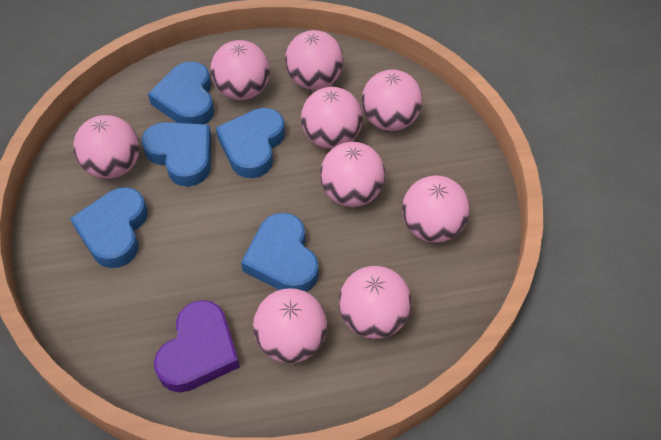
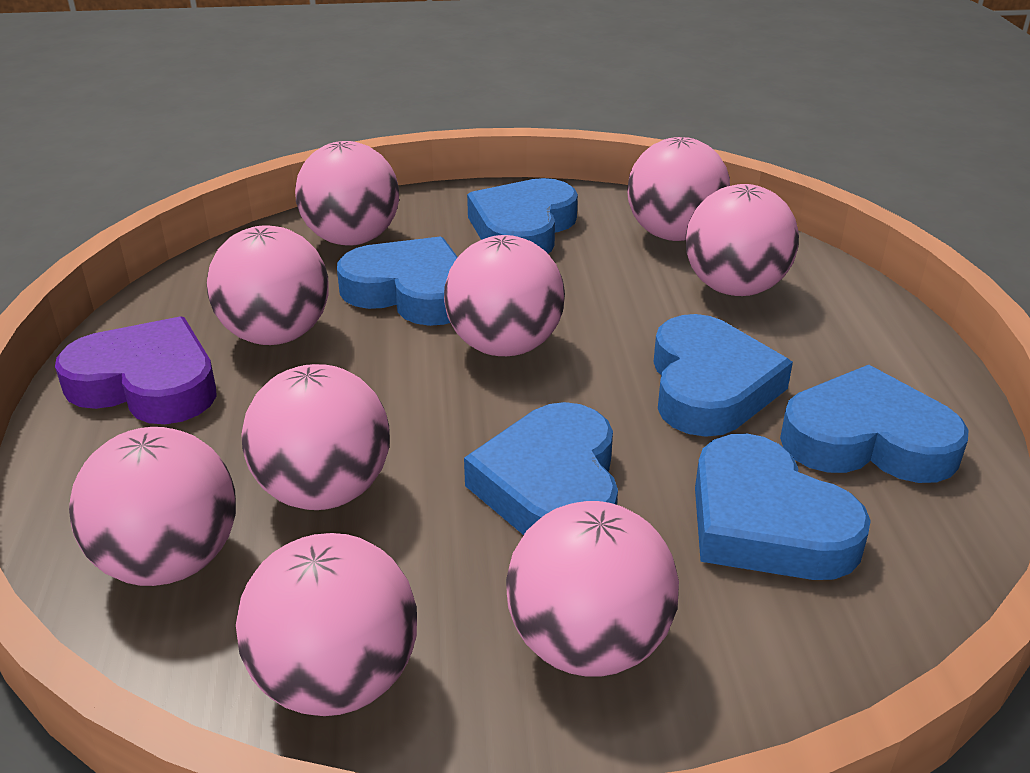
blue heart: [70,187,147,268] [142,122,211,187] [148,62,214,124] [216,108,285,178] [241,213,319,292] = 5 -> [337,236,458,326] [464,402,618,535] [467,178,578,254] [653,314,793,437] [695,434,871,580] [780,365,968,483] = 6

